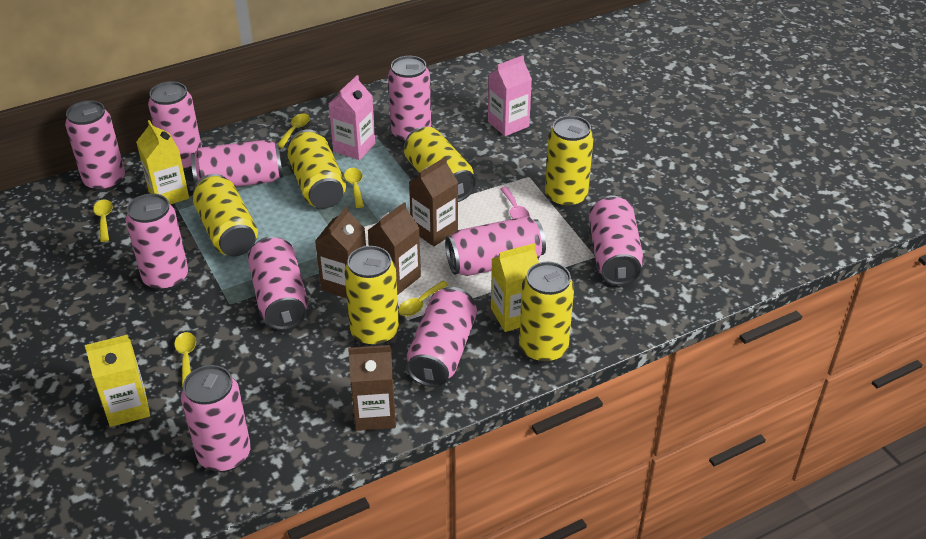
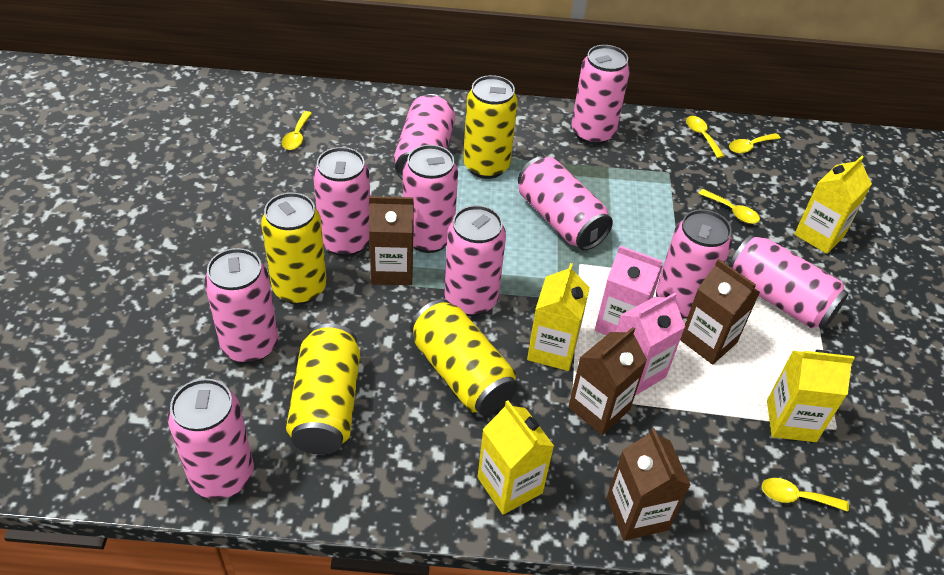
pink spoon: [500,187,530,219] = 1 -> none = 0
yellow can: [193,174,258,256] [287,129,346,209] [344,246,399,346] [404,127,476,202] [519,262,574,363] [545,116,594,208] = 6 -> [261,192,327,305] [286,323,360,455] [410,299,518,416] [463,75,518,179] = 4
yellow carton: [85,335,150,427] [136,120,189,205] [491,243,539,332] = 3 -> [478,400,554,515] [527,263,590,371] [767,350,855,442] [794,156,872,254] = 4

